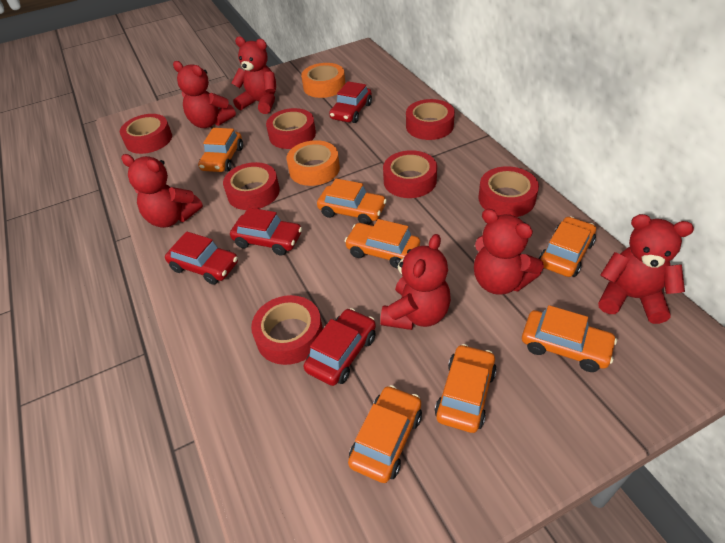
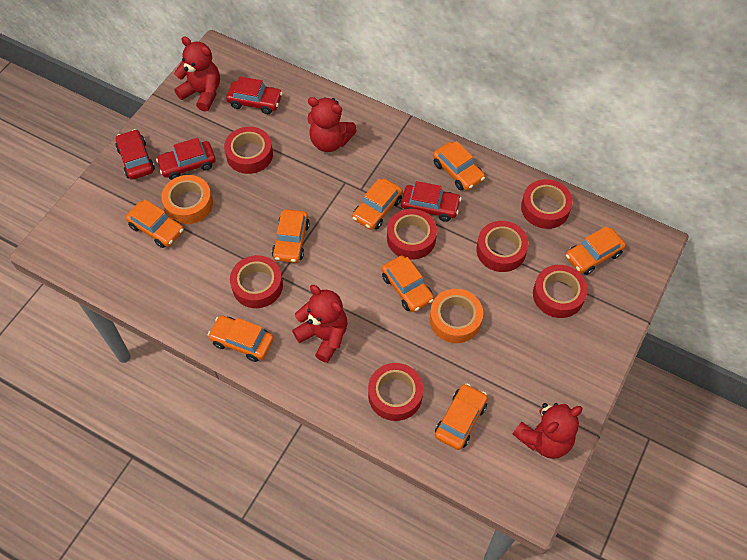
orange car: [198,128,243,172] [317,178,387,225] [345,219,420,269] [348,385,422,483] [435,344,497,433] [522,305,617,372] [539,216,596,277] = 7 -> [125,200,184,248] [208,315,274,362] [272,209,310,263] [352,179,403,230] [382,256,434,312] [433,141,485,190] [435,384,488,450] [566,226,626,275] = 8
red teddy bear: [121,154,203,228] [173,61,236,128] [231,36,276,114] [380,234,451,330] [474,209,544,295] [598,214,694,324] = 6 -> [174,36,220,112] [292,285,348,363] [307,97,357,152] [513,403,583,459] = 4

